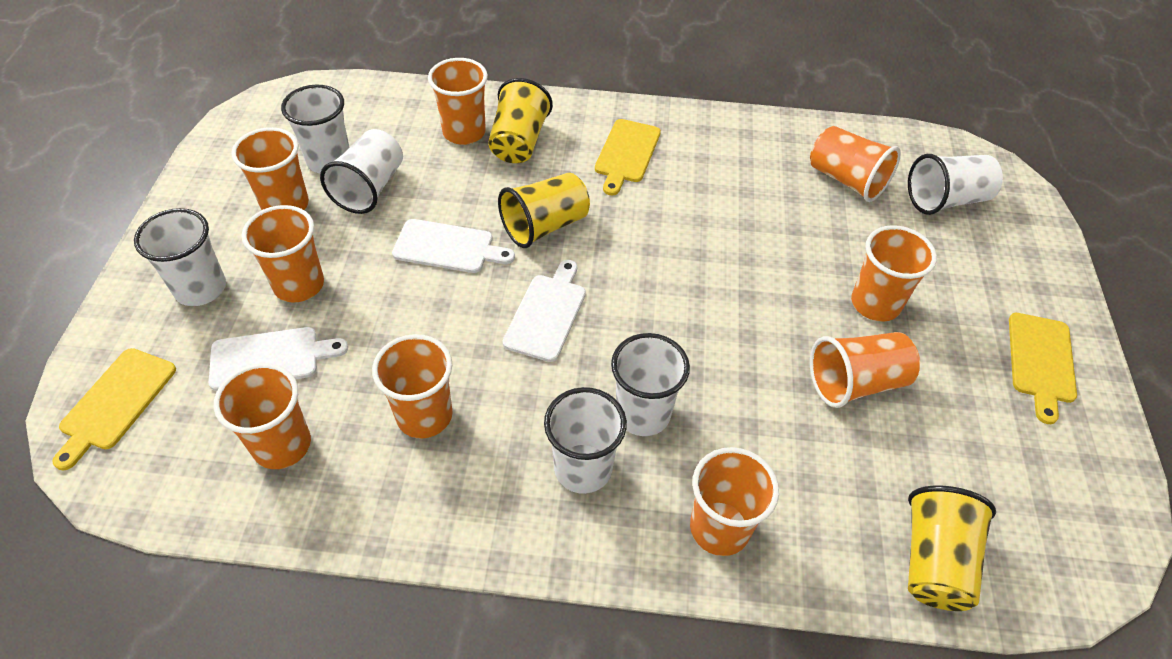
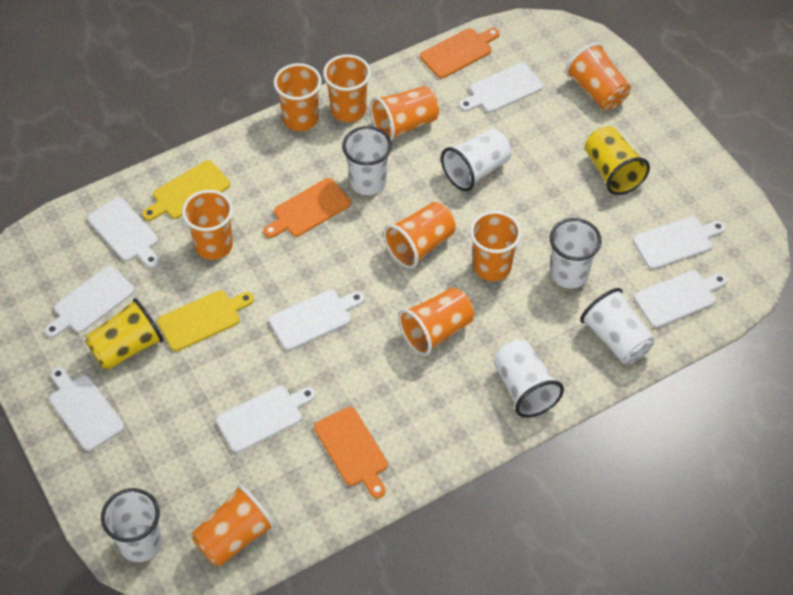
orange cutting board: none = 0 -> [263,178,351,238] [314,407,388,498] [420,28,500,78] = 3
white cutting board: [209,327,348,391] [392,219,515,273] [503,260,586,362] = 3 -> [45,266,135,338] [49,367,124,451] [87,197,159,268] [216,386,316,453] [269,290,364,350] [459,63,543,112] [633,217,725,269] [634,270,727,328] = 8
yellow cup: [488,78,553,163] [498,173,590,248] [908,486,996,611] = 3 -> [85,298,163,370] [585,126,650,195] = 2
yellow cutting board: [52,348,176,470] [595,119,661,196] [1009,313,1077,424] = 3 -> [142,160,230,221] [157,290,254,351] = 2

